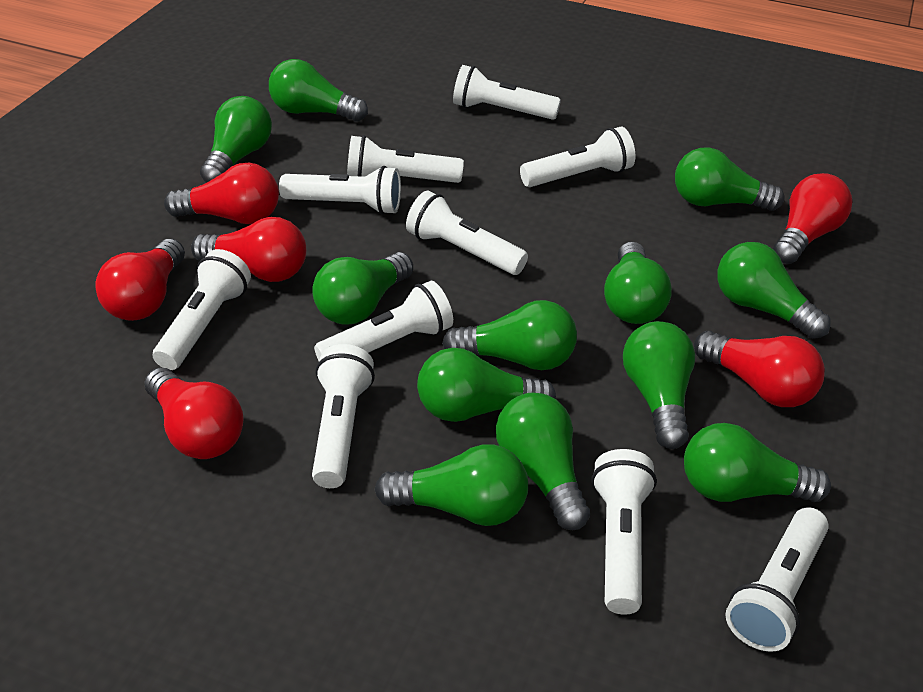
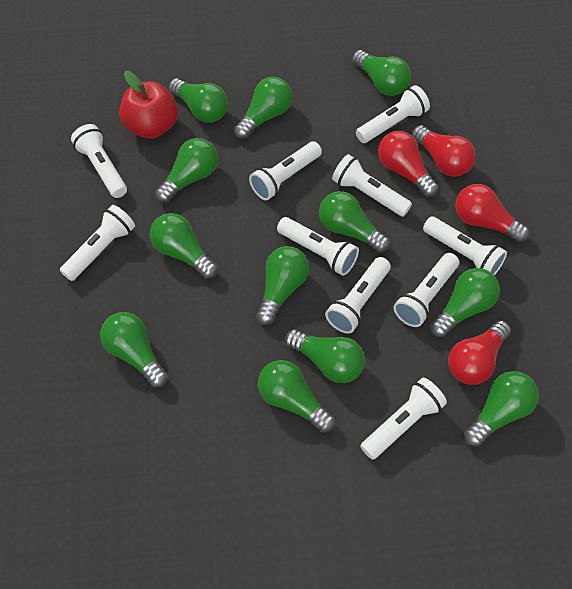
red apple: none = 0 -> [119,71,178,139] = 1
red light bulb: [95,239,185,321] [144,367,244,459] [164,163,279,224] [191,217,306,282] [694,331,825,407] [773,173,852,264] = 6 -> [378,131,439,197] [412,125,475,177] [448,320,511,385] [455,184,529,243] = 4

